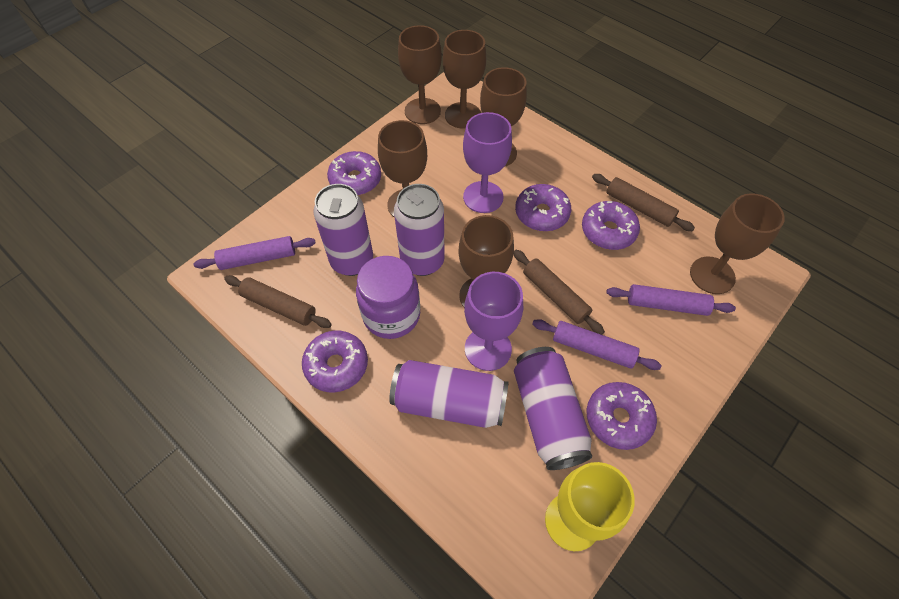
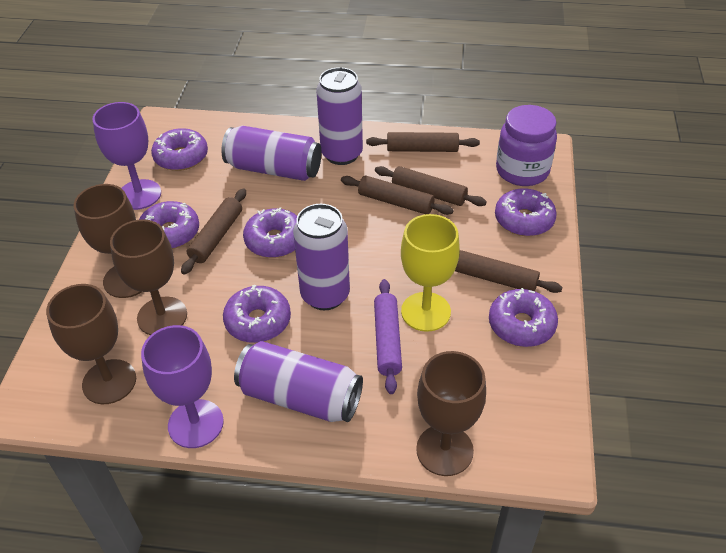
brown goblet: [378,120,427,218] [398,25,442,124] [443,30,486,129] [458,215,514,307] [480,67,527,167] [690,193,785,294] = 6 -> [46,284,136,404] [74,184,141,298] [110,219,187,335] [416,351,486,476] = 4
brown rolling pin: [224,275,332,328] [514,250,605,335] [592,174,695,231] = 3 -> [181,189,246,275] [341,175,454,215] [366,132,480,152] [375,166,487,206] [455,250,562,293] = 5
purple donut: [302,331,368,392] [327,151,381,195] [515,184,571,231] [582,201,640,250] [587,382,657,450] = 5 -> [139,201,199,249] [151,128,208,171] [223,285,291,343] [243,208,297,258] [489,288,558,347] [495,188,557,236] = 6
purple rolling pin: [194,236,316,270] [532,319,662,370] [606,284,736,316] = 3 -> [374,279,402,394] = 1

